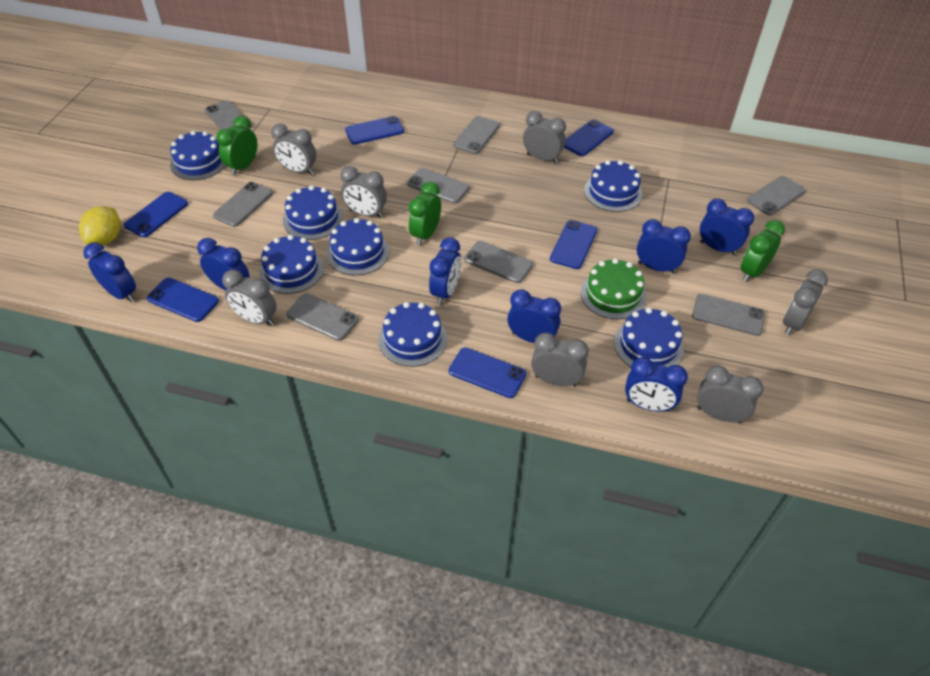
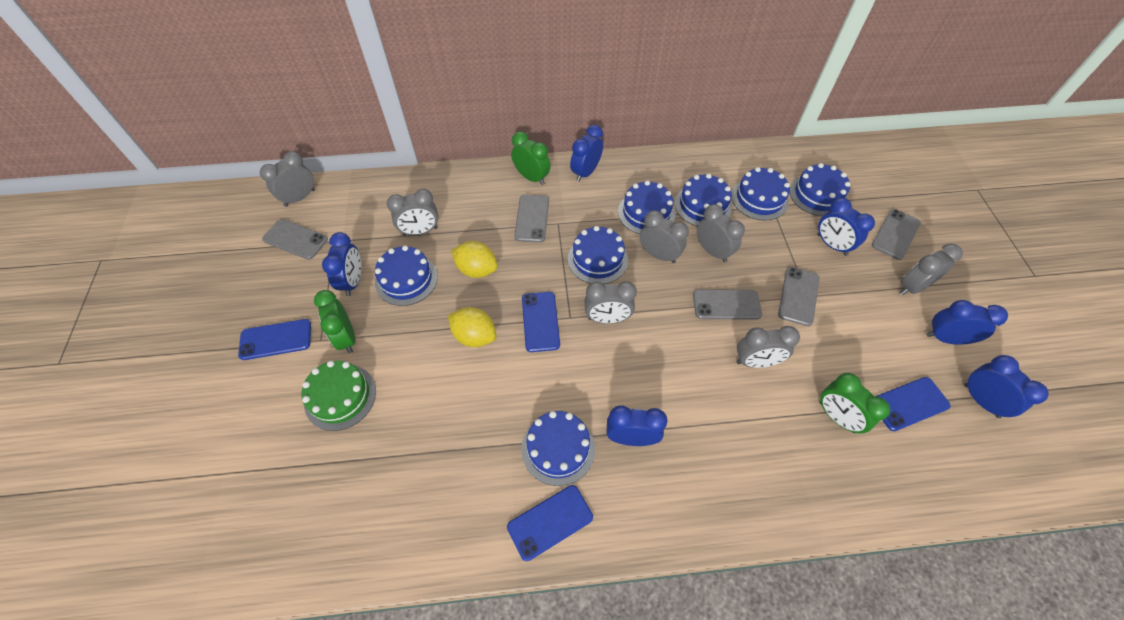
blue clock: [84,243,136,303] [197,238,249,291] [429,237,461,305] [507,289,561,343] [625,357,688,412] [637,219,691,273] [700,199,754,255] = 7 -> [322,232,361,296] [570,125,603,182] [607,405,668,446] [818,198,875,256] [926,300,1008,345] [964,355,1049,418] = 6
blue phone: [124,192,188,237] [147,278,219,322] [345,116,404,144] [449,347,526,398] [550,220,597,269] [564,119,614,156] = 6 -> [238,319,311,360] [507,485,593,561] [522,292,560,352] [875,377,951,431] = 4
grey phone: [205,100,251,130] [213,182,273,227] [286,293,359,341] [407,168,470,204] [453,116,500,154] [464,241,533,283] [692,294,765,336] [747,176,806,216] = 8 -> [262,219,328,260] [514,195,549,243] [693,289,762,320] [778,267,820,326] [872,209,921,260] = 5
yellow lemon: [79,206,121,245] = 1 -> [448,307,496,347] [451,241,498,278] = 2

